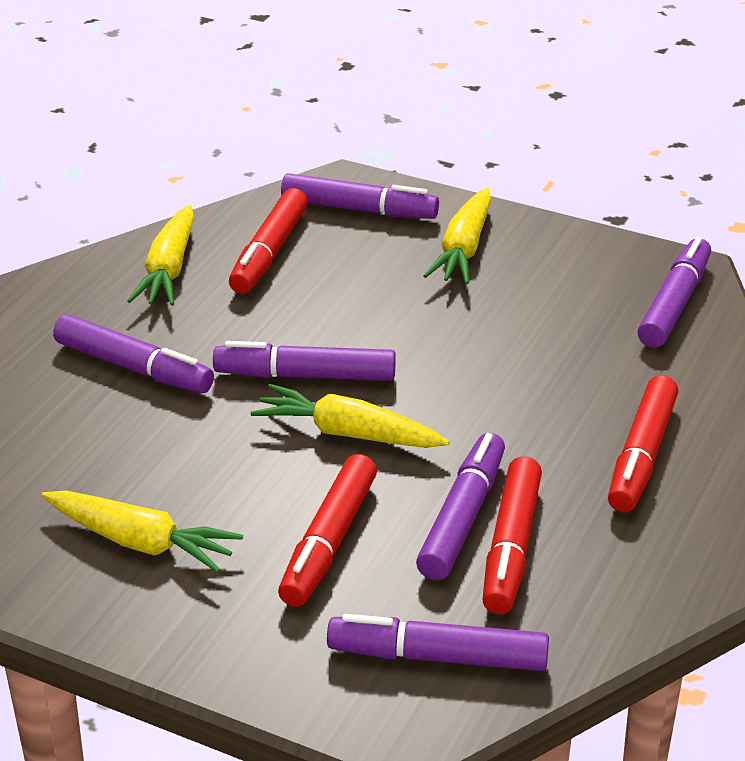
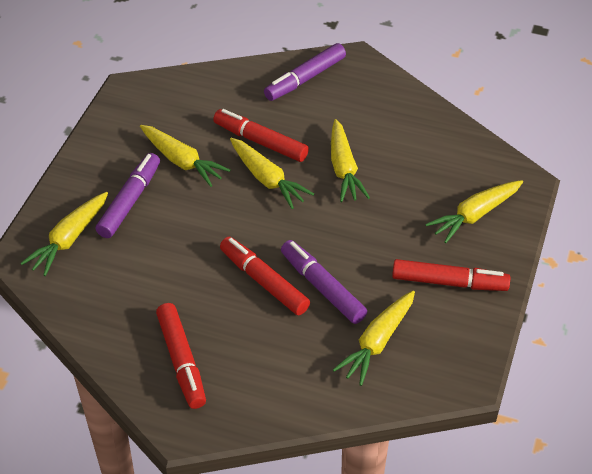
purple marker: [53,314,214,393] [213,341,396,381] [281,173,439,219] [327,614,549,671] [416,433,505,580] [637,237,711,348] = 6 -> [96,153,160,238] [264,43,346,101] [281,240,367,324] = 3
yellow carrot: [42,491,243,573] [127,205,194,306] [251,384,450,448] [423,188,491,284] = 4 -> [20,192,108,276] [140,125,231,187] [230,138,314,209] [331,119,370,202] [333,290,415,386] [425,180,523,243] = 6

